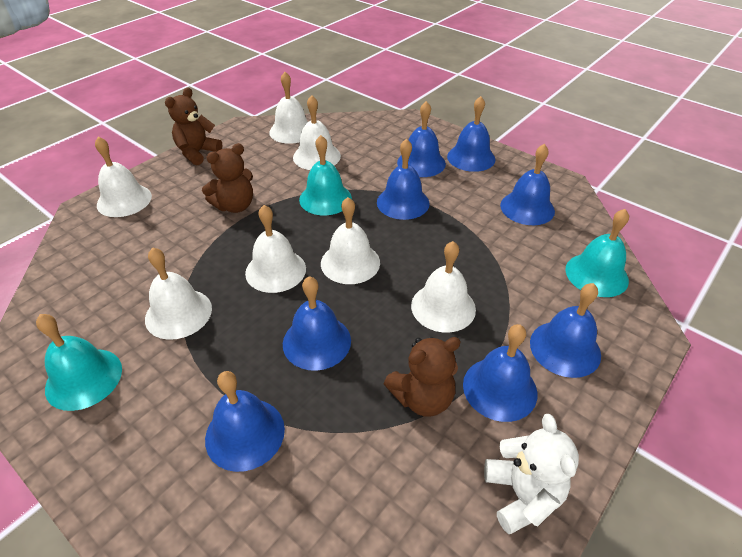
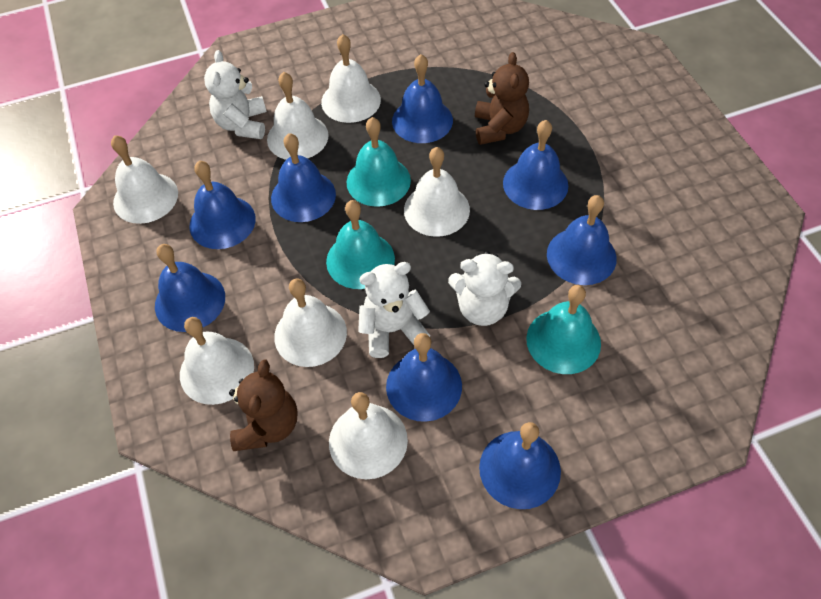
brown teddy bear: [165,87,222,166] [202,143,253,213] [384,337,461,417] = 3 -> [229,359,298,451] [475,52,529,145] = 2
white teddy bear: [484,414,579,534] = 1 -> [204,50,266,139] [358,262,430,358] [448,251,521,326] = 3

